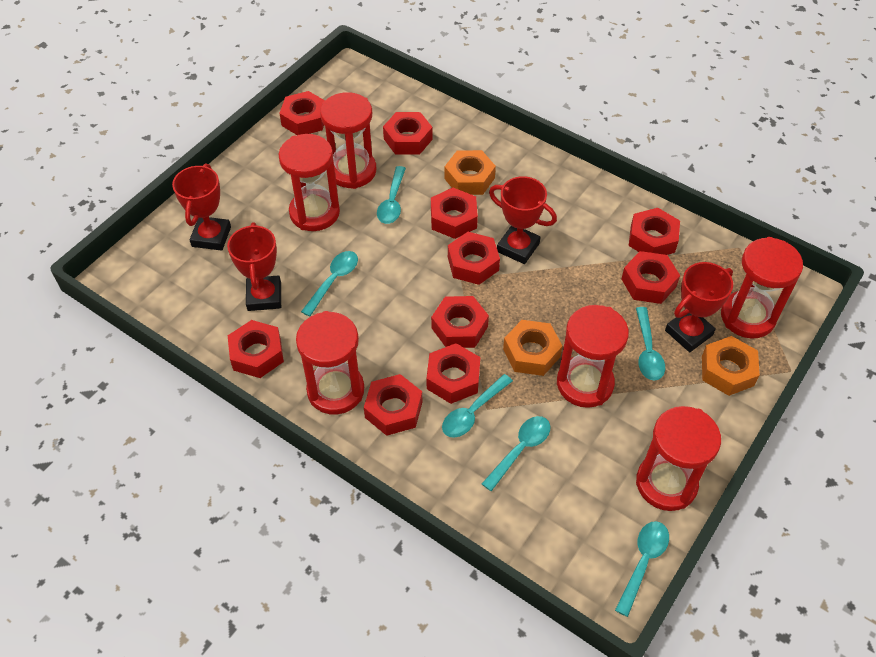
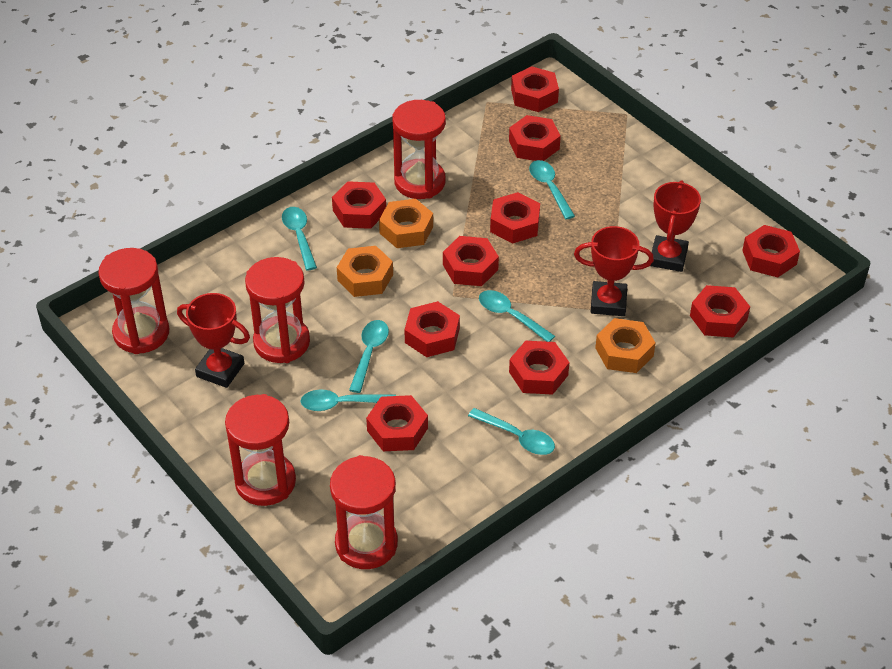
red hourglass: [278,134,340,231] [296,311,364,415] [320,92,376,189] [557,305,629,408] [636,406,721,511] [721,237,803,339] = 6 -> [98,248,169,354] [225,394,296,506] [245,257,310,363] [330,455,398,569] [392,100,446,199] = 5
red trophy: [172,164,231,251] [227,222,281,311] [489,176,557,264] [665,262,733,352] = 4 -> [177,293,250,388] [574,226,654,316] [650,180,701,272] = 3

